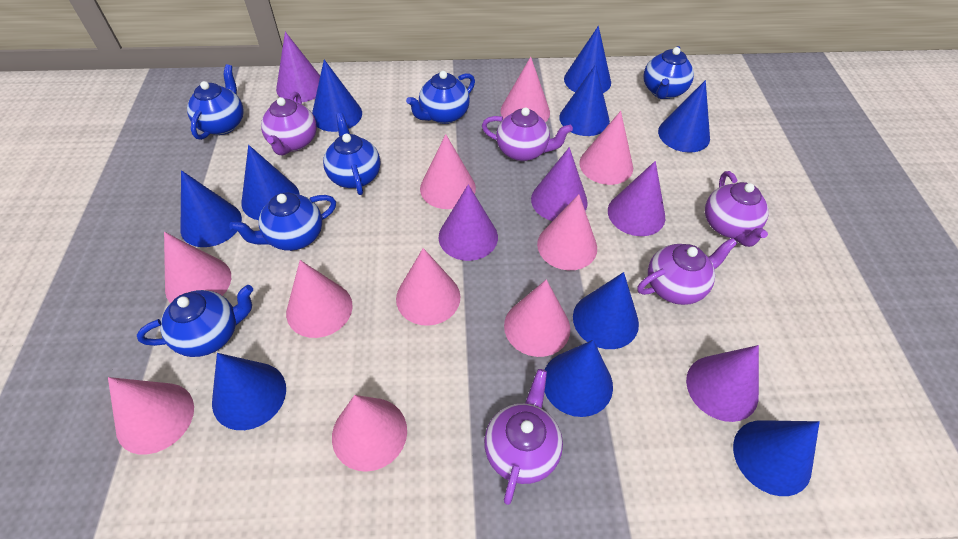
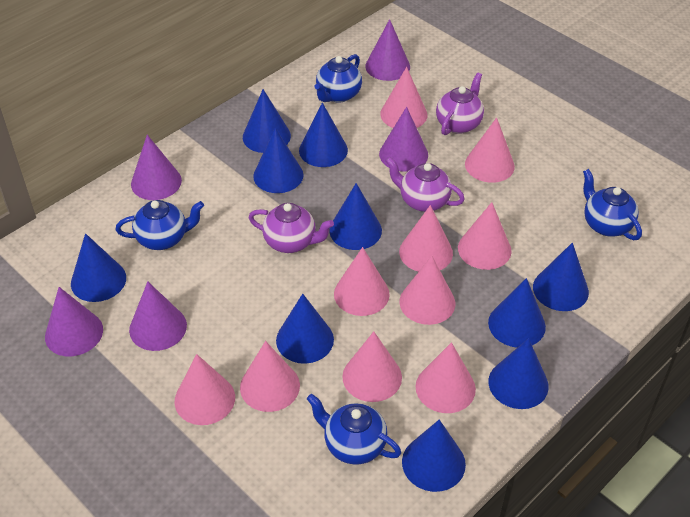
blue teapot: [137,285,253,357] [187,64,244,140] [229,193,336,251] [323,113,380,195] [406,71,475,124] [643,46,694,99] = 6 -> [116,200,204,250] [307,394,401,465] [315,54,362,103] [583,169,642,240] = 4
purple teapot: [261,92,317,155] [482,107,573,161] [484,369,563,505] [637,238,738,305] [705,171,769,247] = 5 -> [248,203,334,253] [385,156,465,212] [436,72,484,135] = 3

